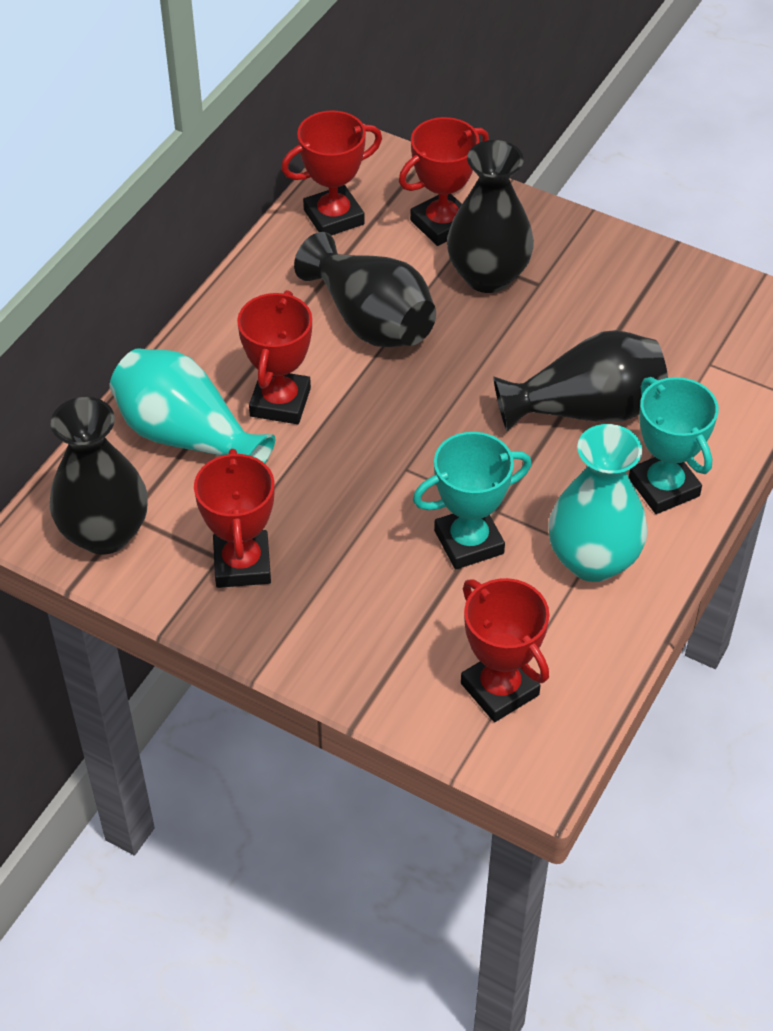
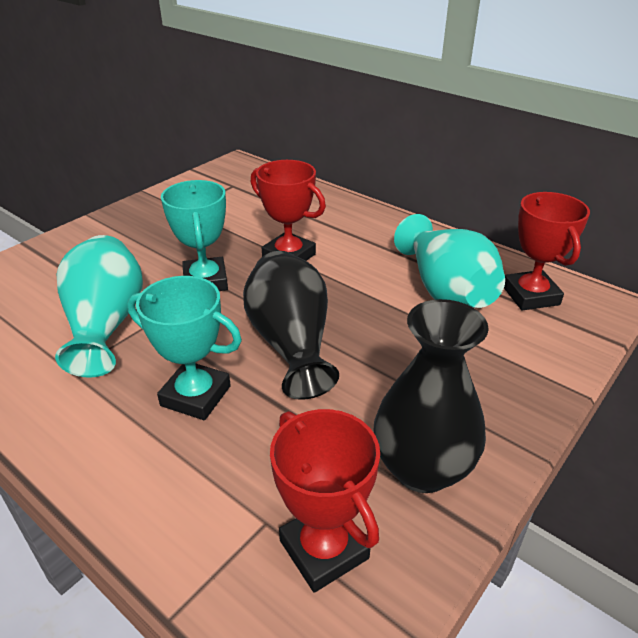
black vase: [50,397,148,555] [294,232,436,347] [447,140,534,293] [493,330,668,432] = 4 -> [243,251,339,400] [374,299,489,493] = 2
red trophy: [194,449,275,588] [237,290,312,424] [281,110,382,236] [399,117,489,246] [461,578,549,722] = 5 -> [251,160,326,261] [270,409,380,593] [504,192,590,311] = 3

